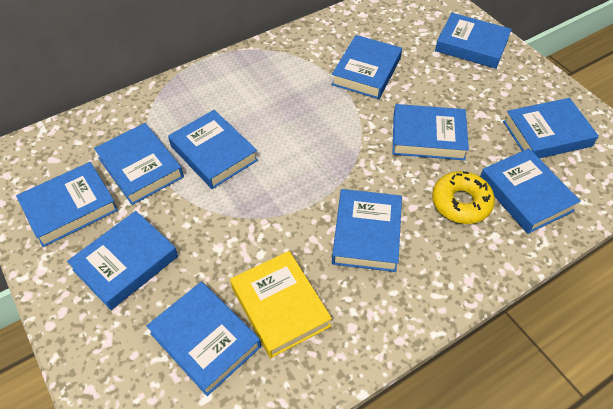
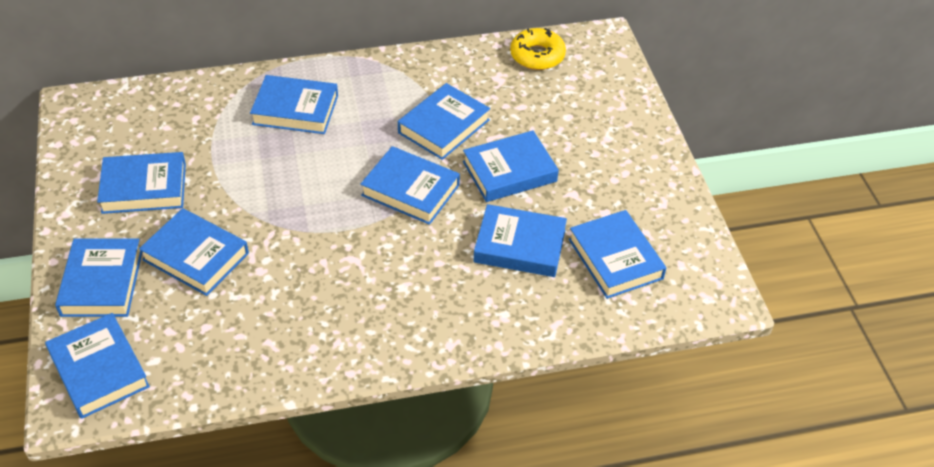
blue book: [16,162,118,247] [67,211,178,310] [94,123,184,205] [147,282,261,396] [168,110,258,189] [331,35,402,99] [332,189,402,272] [393,104,469,160] [435,13,512,69] [480,148,581,234] [503,98,599,159] = 11 -> [45,313,150,419] [55,238,143,317] [97,152,186,214] [139,208,249,296] [250,75,338,134] [360,146,460,225] [398,83,490,160] [463,130,559,202] [473,204,567,277] [569,210,666,299] = 10
yellow book: [230,251,332,358] = 1 -> none = 0

